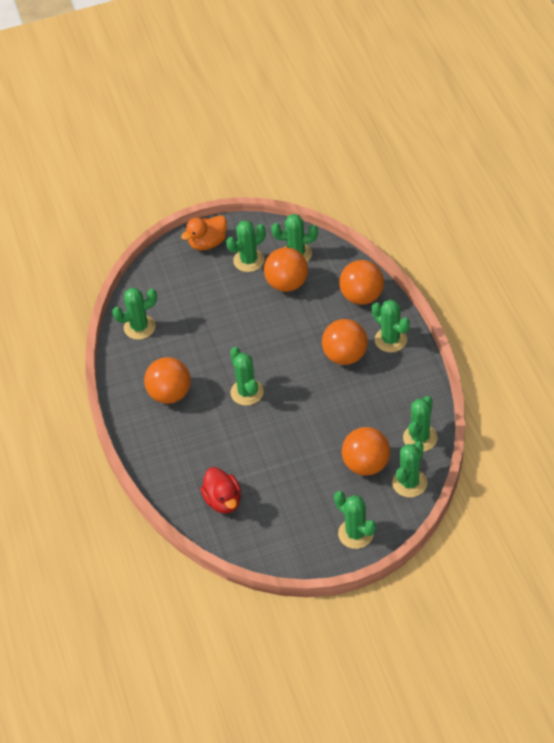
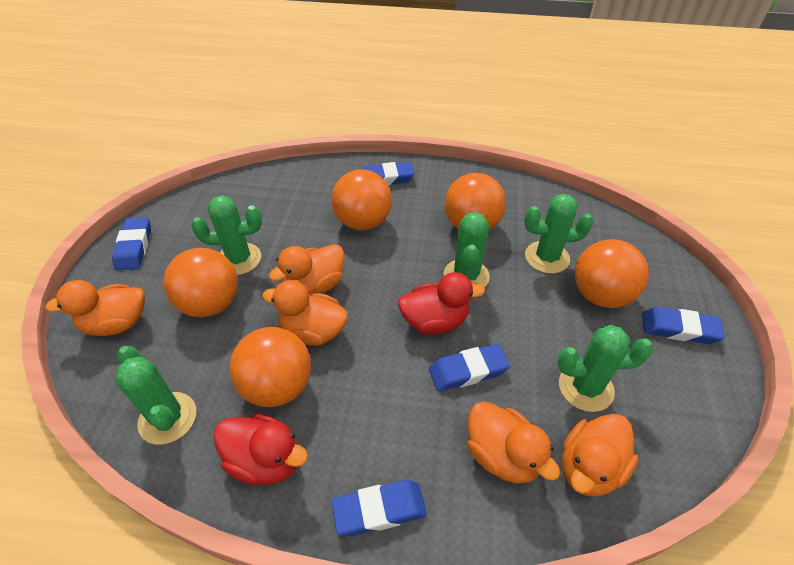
blue eraser: none = 0 -> [112,217,151,270] [332,480,427,536] [363,162,415,186] [429,344,510,392] [642,307,725,344] = 5
green cactus: [112,288,157,340] [226,220,266,272] [230,347,264,406] [271,214,318,262] [334,491,376,549] [372,300,410,353] [392,441,427,497] [403,396,438,452] = 8 -> [116,346,196,445] [191,195,262,275] [444,212,490,287] [524,194,593,274] [557,325,653,412] = 5
orange duck: [181,215,227,250] = 1 -> [45,280,145,336] [262,280,348,346] [269,244,344,294] [467,401,560,484] [562,414,638,497] = 5
red duck: [201,467,241,514] = 1 -> [213,413,308,485] [398,272,485,335] = 2

